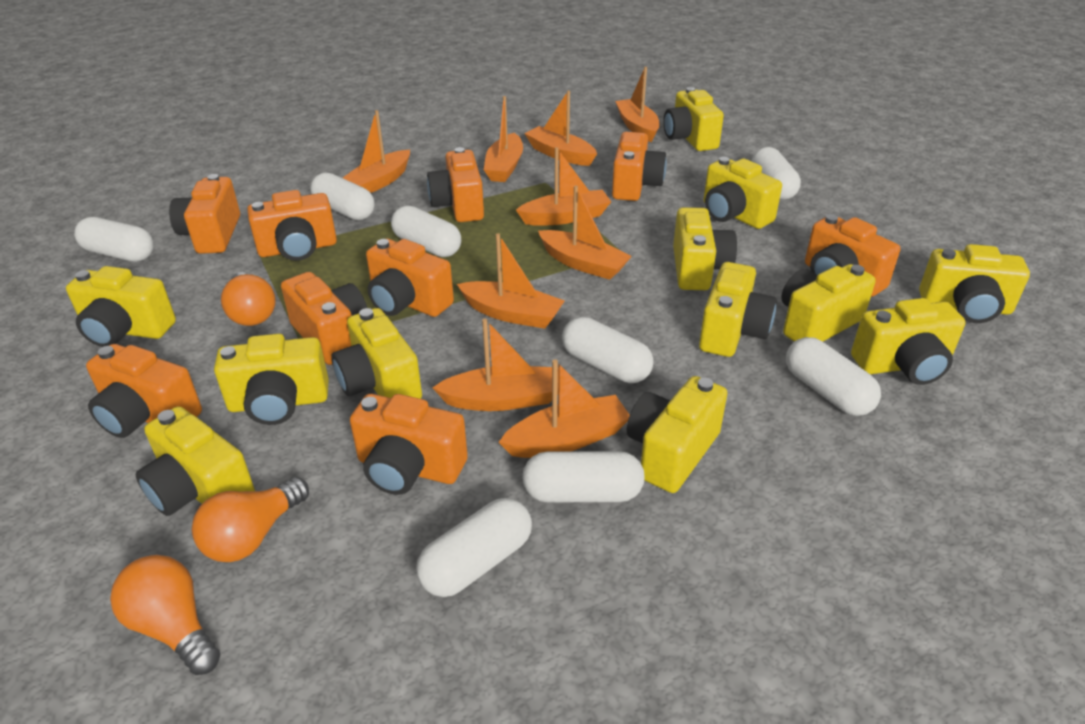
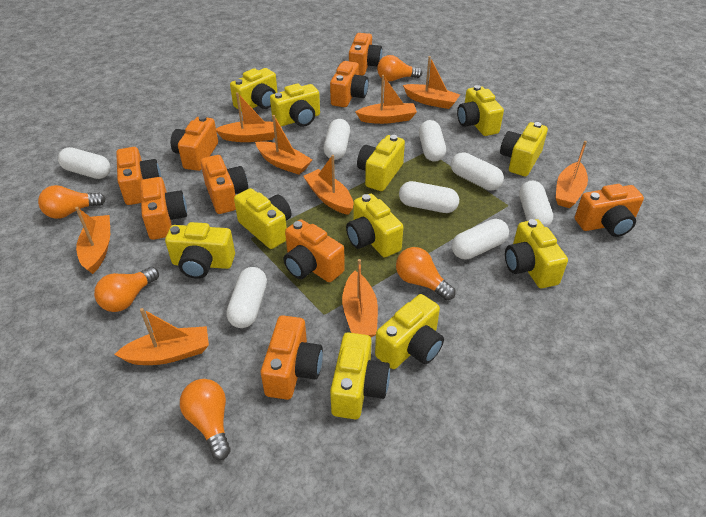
orange light bulb: [110,555,220,675] [192,477,309,562] [221,272,276,326] = 3 -> [38,185,106,219] [94,267,159,312] [180,379,231,460] [377,55,422,82] [396,247,456,300] = 5
yellow camera: [66,266,176,347] [135,406,255,516] [214,334,329,425] [331,308,422,399] [627,376,727,493] [663,87,724,151] [673,207,737,290] [699,262,777,357] [704,157,782,229] [781,264,876,342] [851,298,966,385] [919,244,1030,323] = 12 -> [165,222,235,279] [230,68,278,112] [234,188,291,249] [270,83,320,127] [330,332,390,419] [346,194,403,257] [357,135,405,191] [375,294,444,369] [457,85,504,136] [500,122,548,176] [505,219,568,288] = 11

